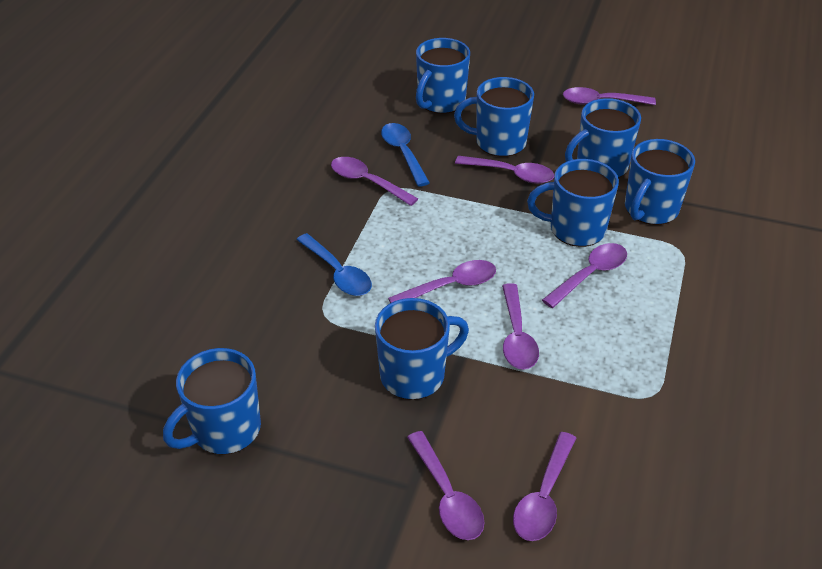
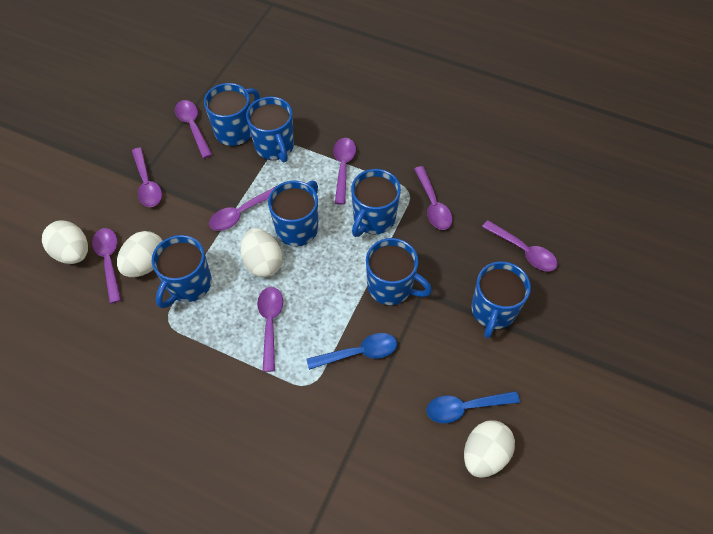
white egg: none = 0 -> [42,220,88,264] [117,231,162,277] [241,228,282,277] [464,420,515,478] = 4

